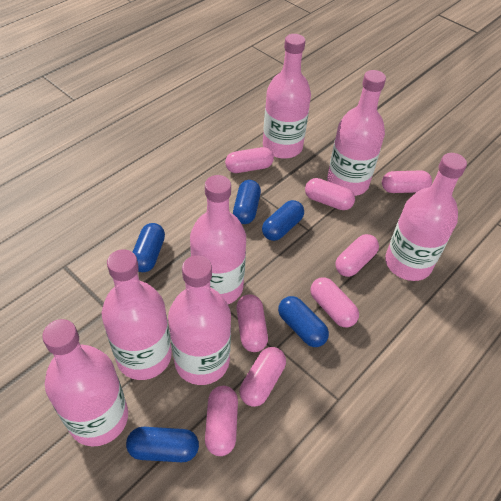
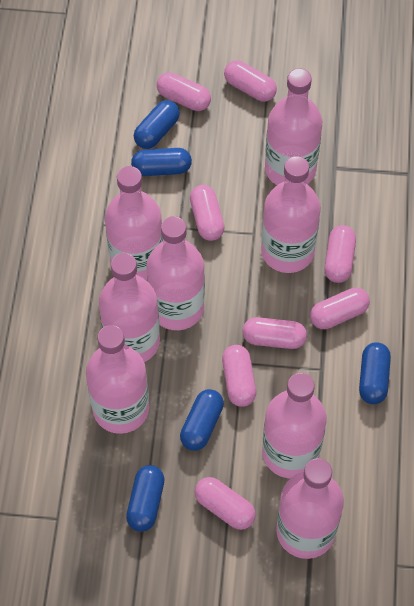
pink bottle: [42,319,128,447] [102,249,172,380] [168,255,231,385] [190,175,246,304] [263,34,311,159] [327,70,386,196] [385,153,467,281] = 7 -> [86,325,149,434] [99,253,160,362] [105,166,163,281] [146,216,205,330] [261,156,321,273] [262,373,327,478] [265,68,322,185] [276,458,344,559] = 8

